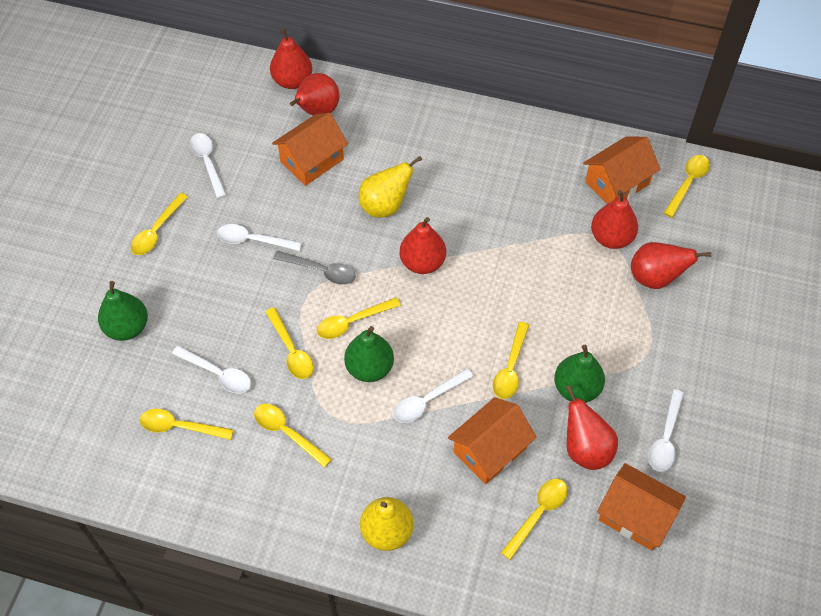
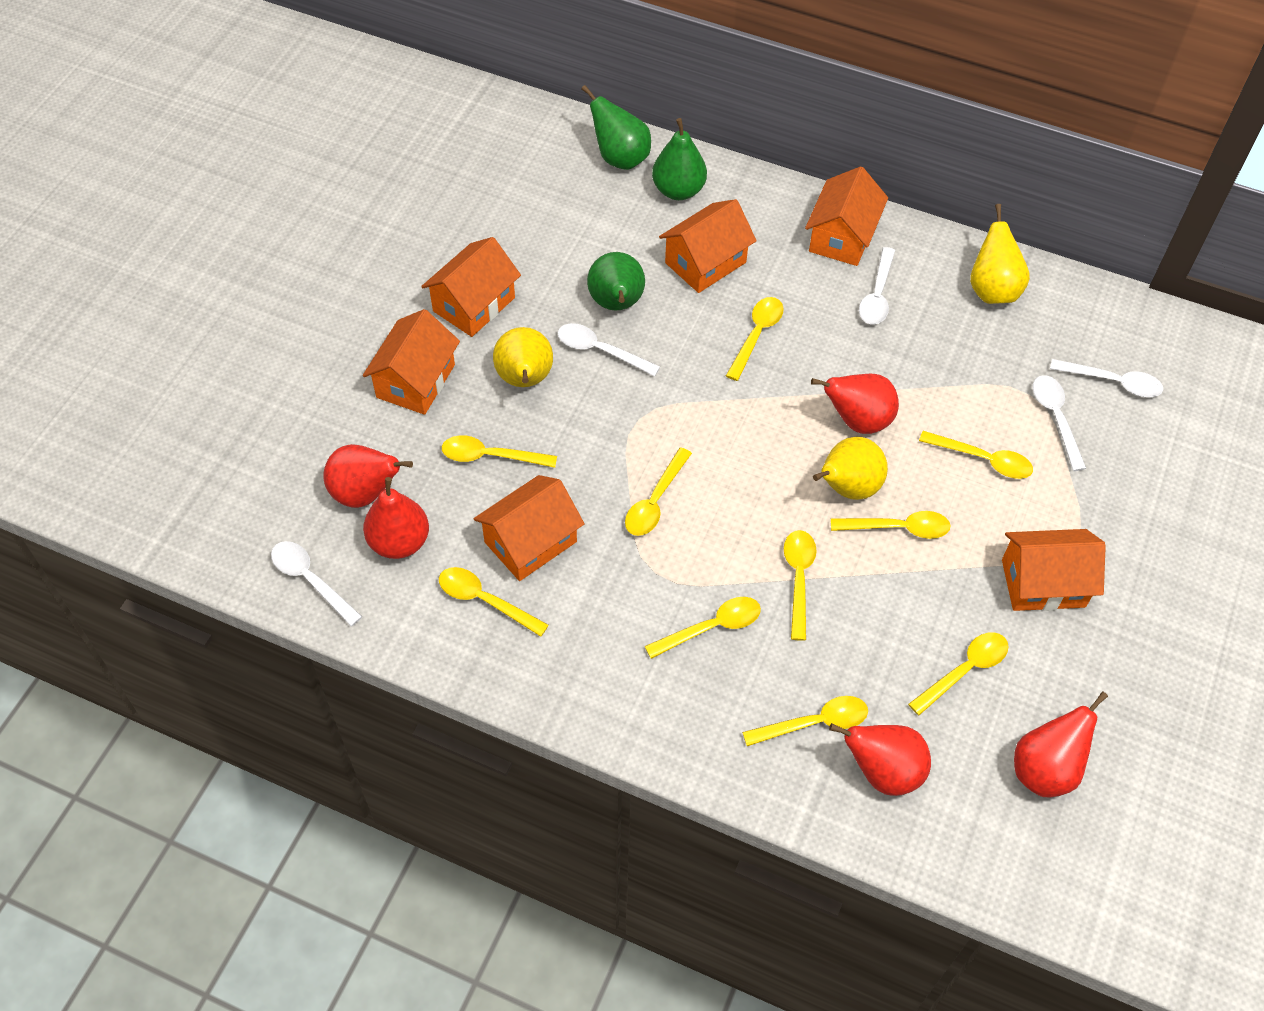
grey spoon: [273,251,356,285] = 1 -> none = 0
orange house: [272,113,348,186] [448,397,537,484] [583,136,661,204] [597,463,686,551] = 4 -> [363,309,460,415] [421,237,521,337] [474,475,584,581] [659,199,757,293] [805,166,888,266] [1002,529,1106,611] = 6
red pear: [270,28,312,89] [290,73,339,116] [400,217,446,274] [565,385,618,470] [591,190,638,249] [631,242,711,289] = 6 -> [324,444,413,508] [363,477,429,559] [811,374,899,434] [829,723,931,796] [1014,691,1108,797] = 5
yellow pear: [359,156,422,218] [360,497,414,551] = 2 -> [493,327,553,387] [813,437,888,500] [970,204,1030,304] = 3
yellow spoon: [131,193,188,255] [140,409,234,440] [254,404,332,468] [265,308,314,379] [317,297,401,339] [493,322,529,399] [501,479,568,560] [664,155,710,218] = 8 -> [439,567,549,637] [442,435,557,468] [625,447,692,536] [645,597,761,659] [726,297,784,381] [742,696,868,746] [784,530,817,641] [831,511,951,539] [908,632,1009,715] [919,431,1033,479] = 10

